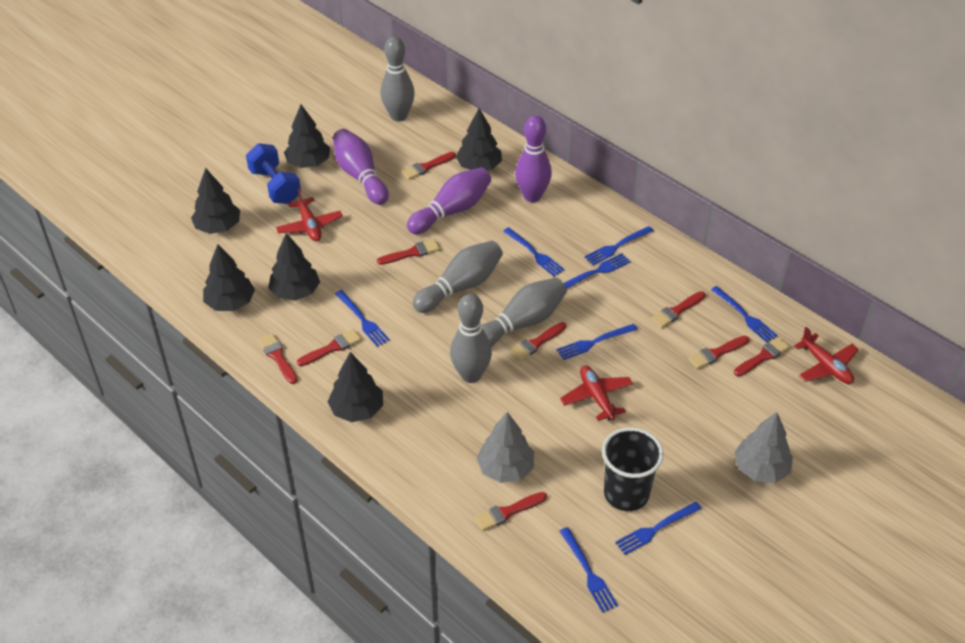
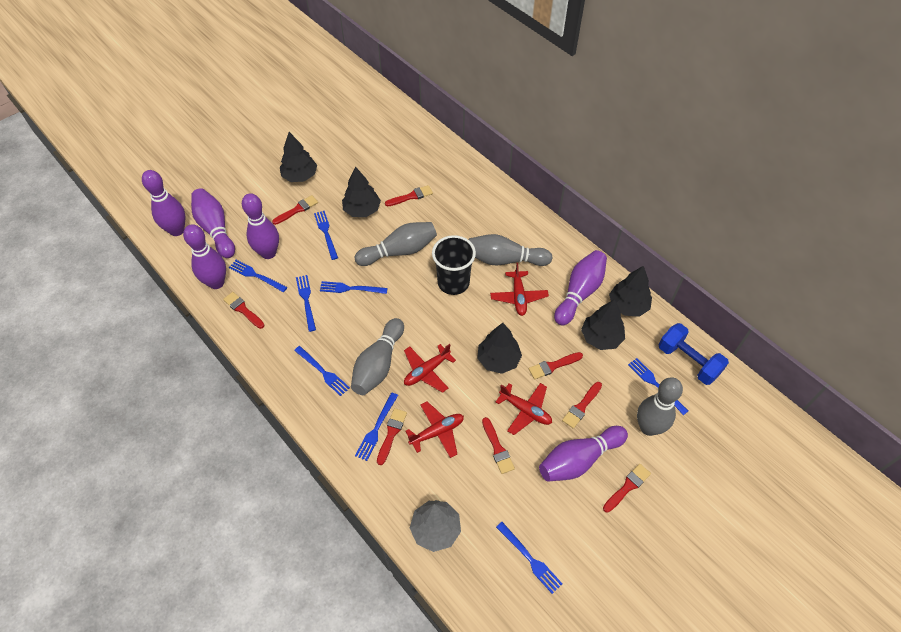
black tree: [191,168,240,234] [203,244,255,311] [268,233,320,301] [284,105,330,168] [327,352,383,422] [456,108,502,170] = 6 -> [280,132,317,182] [342,166,381,217] [477,323,522,374] [581,299,625,350] [609,266,652,317] = 5
grey tree: [477,412,534,483] [734,412,793,483] = 2 -> [410,500,461,552] = 1
purple bowling pin: [333,129,389,205] [407,167,491,234] [515,115,552,202] = 3 -> [142,170,185,236] [183,224,226,289] [191,188,235,258] [242,193,279,259] [539,426,628,482] [554,250,607,325] = 6
red brush: [258,333,297,384] [297,329,362,366] [377,239,440,265] [401,152,456,180] [475,492,547,531] [509,322,566,362] [651,291,706,328] [688,336,749,369] [734,337,790,376] = 9 -> [223,292,264,329] [272,195,318,225] [377,408,407,465] [385,185,433,206] [482,417,515,474] [529,352,583,380] [562,382,602,429] [603,464,651,513] = 8
red plane: [276,188,343,241] [560,365,633,421] [794,327,859,384] = 3 -> [404,344,456,393] [405,401,464,458] [490,263,549,316] [496,383,552,435] = 4

